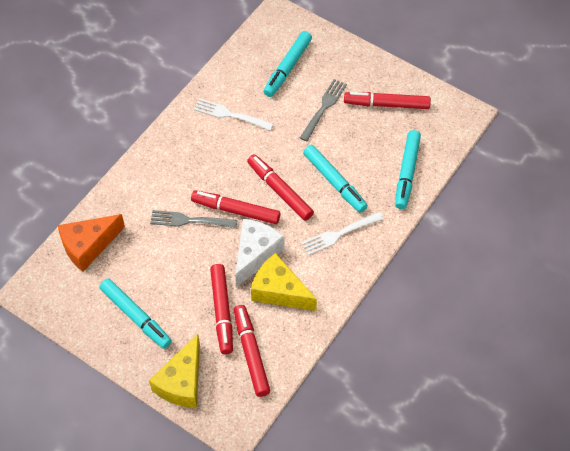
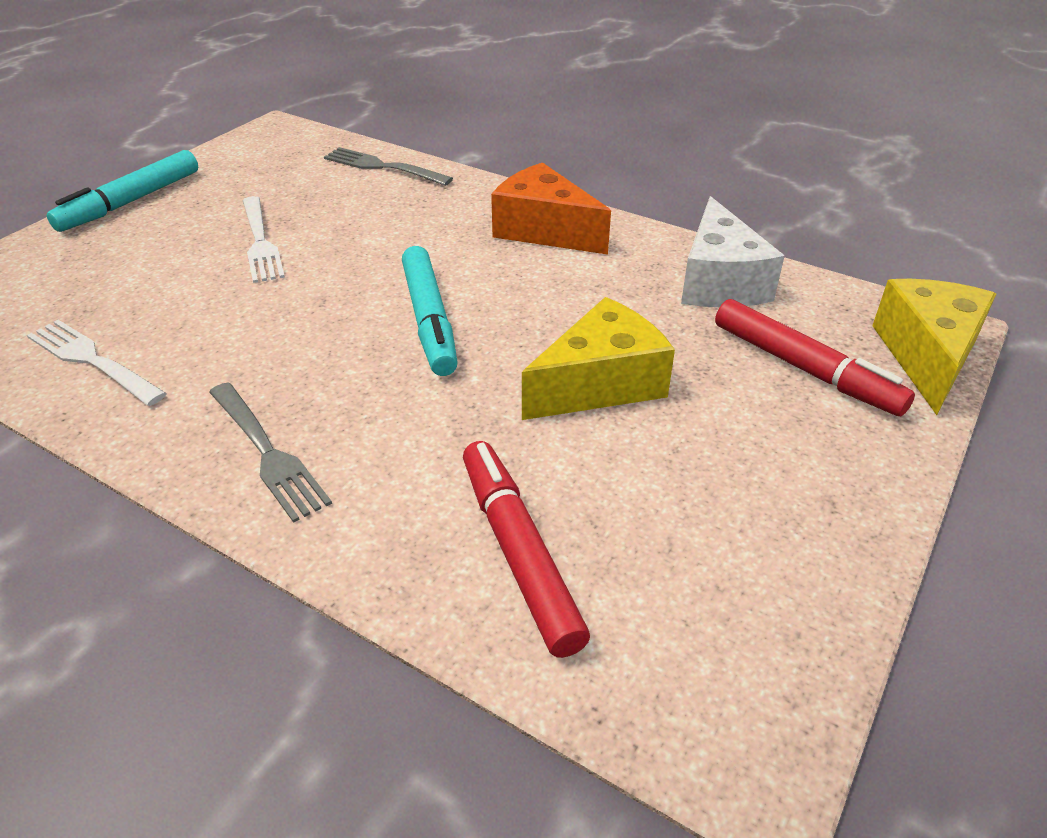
red marker: [191,190,281,224] [210,264,233,354] [234,305,270,397] [247,154,314,221] [344,92,431,109] = 5 -> [463,441,590,658] [715,299,915,416] = 2
turquoise marker: [99,278,172,349] [263,31,312,97] [303,145,368,213] [395,130,421,209] = 4 -> [47,150,198,232] [402,246,458,376] = 2

